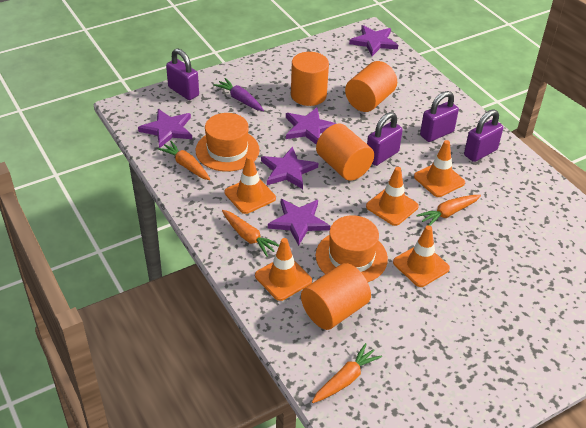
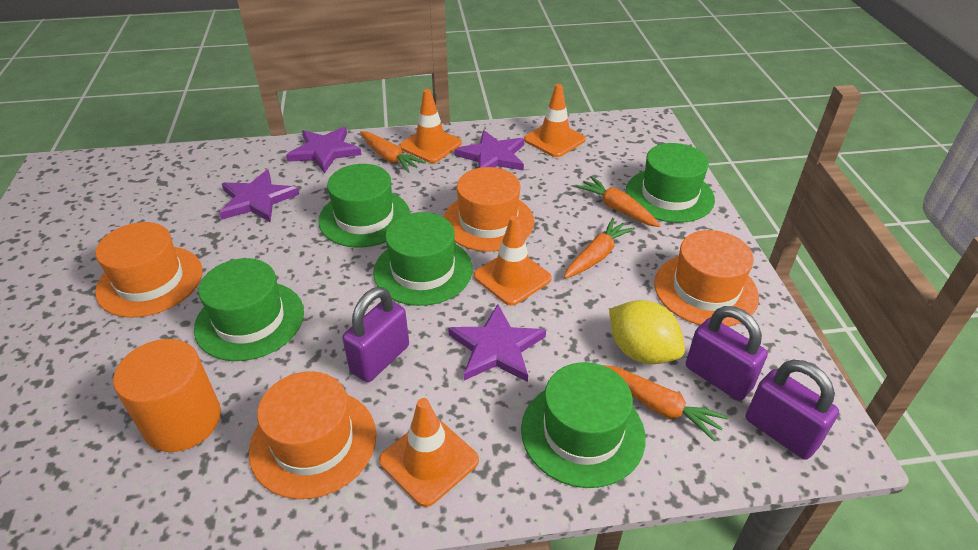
green hat: none = 0 -> [194,258,304,361] [318,164,410,248] [373,212,473,306] [521,362,646,488] [626,143,715,223] = 5
orange cylinder: [291,52,329,106] [301,263,371,330] [316,124,374,181] [345,61,397,112] = 4 -> [113,339,221,452] = 1
orange hat: [196,113,260,172] [316,215,388,282] = 2 -> [95,222,202,318] [249,371,376,499] [444,167,535,252] [654,230,759,326] = 4
orange traffic cone: [224,155,276,214] [255,238,312,301] [366,167,419,226] [393,225,450,287] [414,140,465,197] = 5 -> [379,398,479,507] [399,89,462,163] [474,216,552,306] [524,84,586,157] = 4
purple carrot: [213,78,264,111] = 1 -> none = 0
purple padlock: [166,49,199,100] [367,112,403,166] [420,91,459,142] [464,109,503,162] = 4 -> [342,287,409,382] [686,306,768,401] [746,360,839,460] = 3
purple star: [138,109,192,148] [261,147,318,189] [268,199,330,246] [286,107,337,144] [349,25,398,56] = 5 -> [219,169,299,222] [286,127,362,173] [448,304,546,382] [455,130,524,171] = 4
yellow lemon: none = 0 -> [609,300,685,364] = 1

